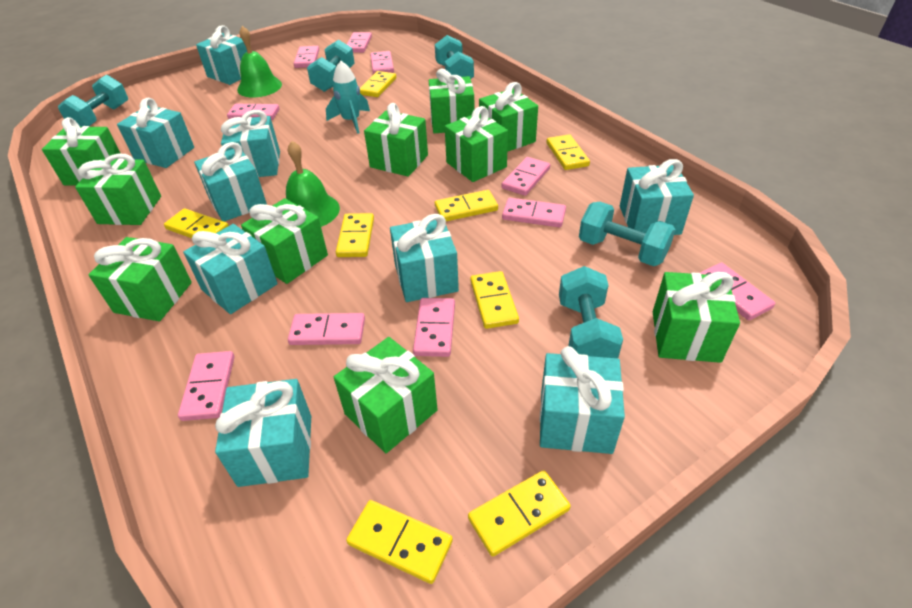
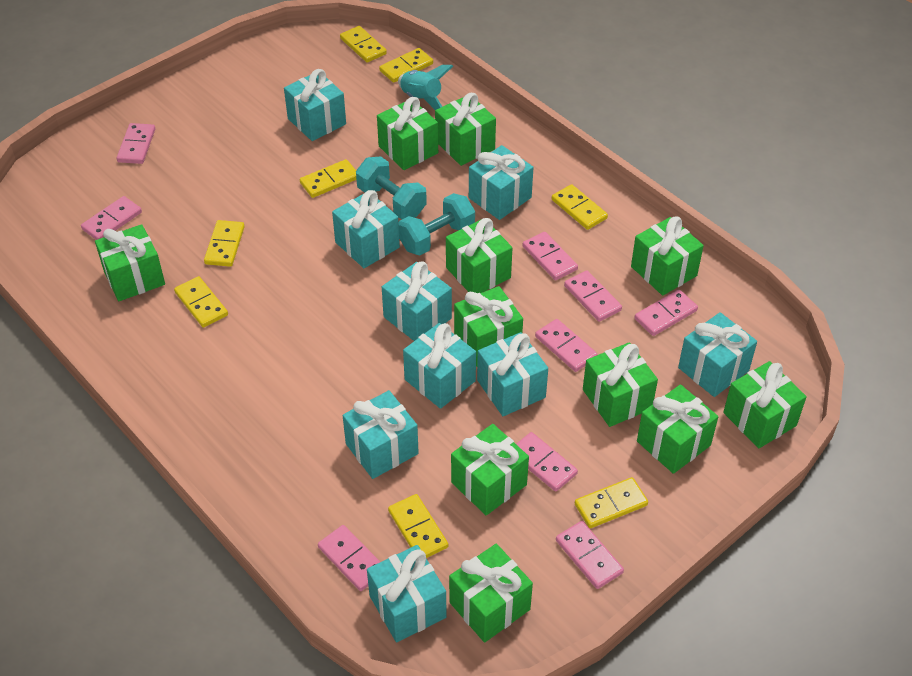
green bell: [237,26,282,97] [286,141,340,227] = 2 -> none = 0
green gift: [42,117,121,186] [75,153,161,225] [89,237,192,321] [241,198,328,284] [334,337,438,453] [364,103,428,177] [429,69,474,133] [445,106,508,182] [479,82,538,152] [653,272,740,363] = 10 -> [95,224,165,301] [377,97,438,170] [435,93,496,166] [446,218,512,293] [449,544,533,643] [451,424,529,516] [454,286,523,366] [583,342,658,427] [631,217,704,296] [637,384,718,474] [723,361,807,448] = 11
pink domino: [178,351,235,421] [227,104,280,120] [288,313,365,345] [294,46,319,68] [347,32,372,53] [370,51,394,74] [413,298,455,357] [501,157,550,196] [502,198,566,228] [700,263,775,320] = 10 -> [81,196,142,240] [117,123,155,164] [318,525,380,591] [516,432,578,492] [523,232,578,280] [535,319,598,372] [556,521,624,589] [564,270,622,322] [634,289,698,336] = 9
turquoise dumbbell: [58,75,128,127] [307,40,355,92] [435,35,474,79] [559,266,623,358] [579,202,676,266] = 5 -> [356,157,427,219] [399,193,475,255] = 2

